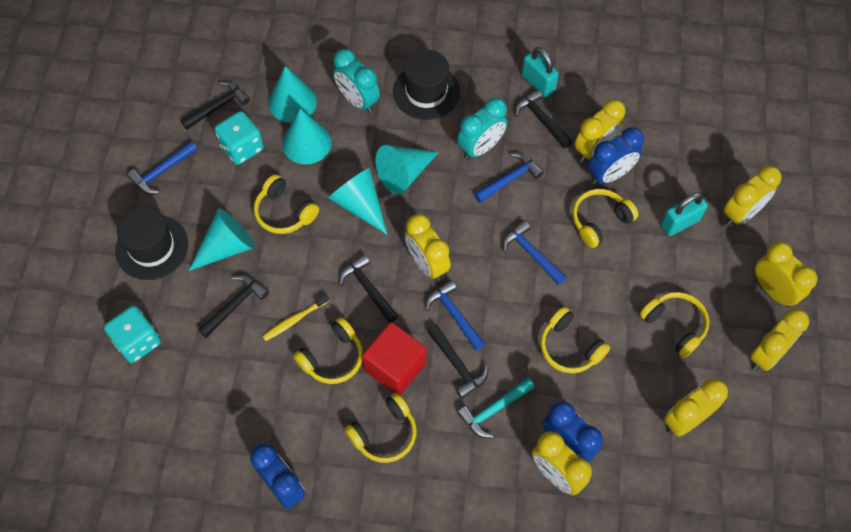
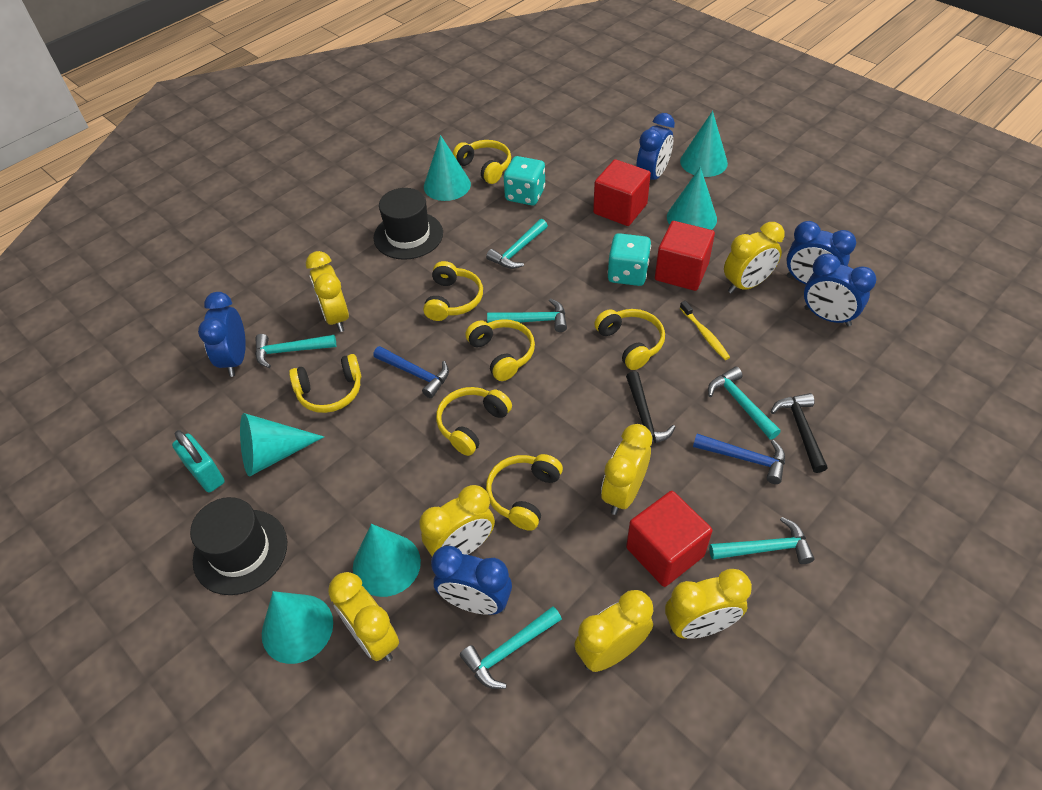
black hammer: [181,81,250,130] [198,275,269,338] [339,254,398,323] [427,325,488,399] [515,89,573,149] = 5 -> [626,371,675,443] [771,393,827,473] = 2
blue clock: [250,443,305,509] [543,401,603,463] [588,127,644,185] = 3 -> [198,292,246,377] [431,546,512,615] [636,113,675,180] [787,221,856,284] [804,254,876,327] = 5
blue hammer: [127,141,198,194] [425,280,485,351] [474,153,544,203] [503,220,566,285] = 4 -> [374,346,449,398] [693,434,785,484] = 2
red cube: [362,322,426,395] = 1 -> [593,159,651,226] [626,491,712,587] [655,221,715,291] = 3
turquoise clock: [333,49,380,113] [457,98,507,160] = 2 -> none = 0
turquoise cone: [189,208,255,271] [269,66,317,123] [282,108,332,164] [328,168,387,234] [376,145,439,194] = 5 -> [240,413,324,476] [262,591,333,664] [353,524,421,597] [424,135,471,201] [667,167,717,230] [680,111,728,177] = 6
turquoise hammer: [457,378,535,438] = 1 -> [255,334,336,368] [460,606,562,689] [486,219,548,269] [487,298,567,332] [708,367,781,439] [709,517,815,564] = 6
turquoise padlock: [522,47,559,97] [661,192,708,236] = 2 -> [172,430,225,493] = 1
yellow headphones: [254,174,319,234] [293,317,363,384] [344,393,417,463] [540,307,610,373] [572,189,638,248] [640,292,709,358] = 6 -> [289,354,361,413] [423,261,483,321] [436,387,512,456] [453,140,511,184] [465,319,535,381] [486,454,563,531] [594,309,665,370] = 7

